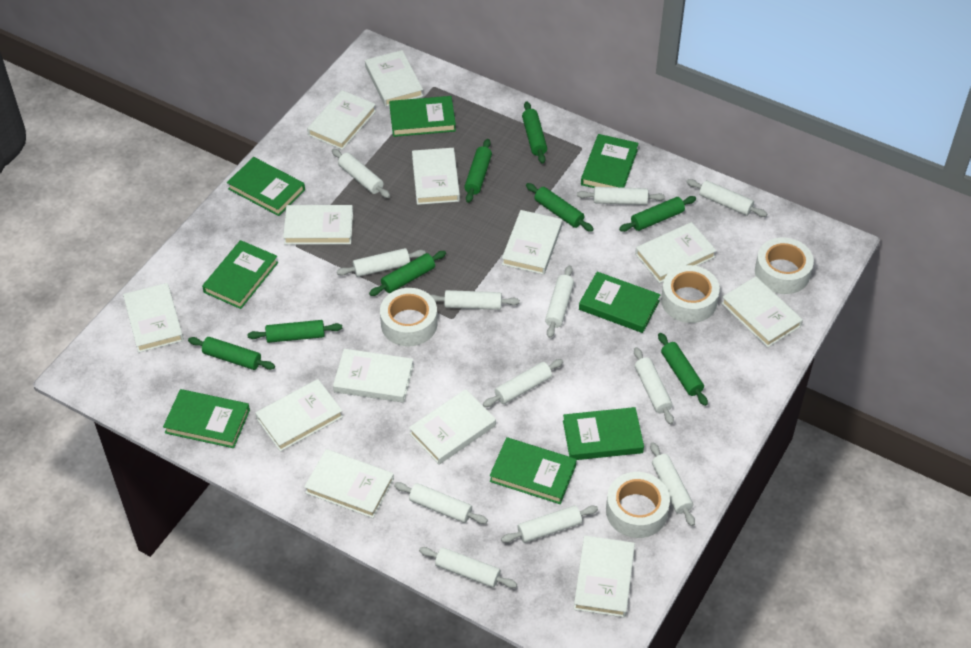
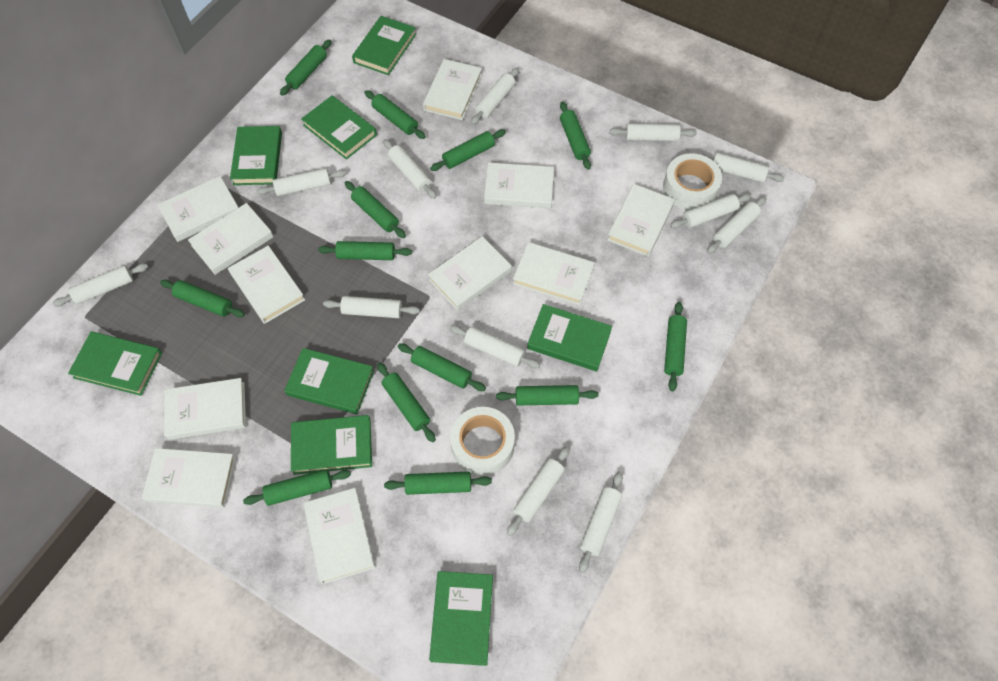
green rolling pin: [188,337,275,370] [247,320,342,343] [369,251,446,296] [464,139,492,203] [522,101,547,164] [526,183,594,232] [619,196,696,232] [658,333,708,406] = 8 -> [160,280,245,317] [243,469,351,506] [280,39,332,96] [318,241,412,260] [345,181,406,238] [364,90,426,139] [377,362,436,442] [384,471,492,495] [398,344,486,391] [430,129,506,171] [496,385,599,405] [560,102,591,170] [664,302,687,391] = 13
white book: [123,283,184,353] [255,379,343,452] [283,205,353,245] [304,449,394,518] [307,90,376,150] [333,349,414,403] [365,50,423,107] [409,389,496,464] [412,148,460,205] [502,210,562,275] [574,536,635,618] [635,222,717,283] [721,276,803,348] = 13 -> [142,448,236,508] [157,176,239,242] [164,378,246,440] [188,203,274,275] [228,246,305,324] [303,488,375,584] [423,59,482,120] [428,236,512,311] [484,163,554,208] [513,242,595,305] [607,184,675,257] = 11
white tape: [380,288,437,346] [606,472,670,538] [661,265,720,323] [755,238,814,294] = 4 -> [450,407,515,476] [663,153,722,210] = 2

